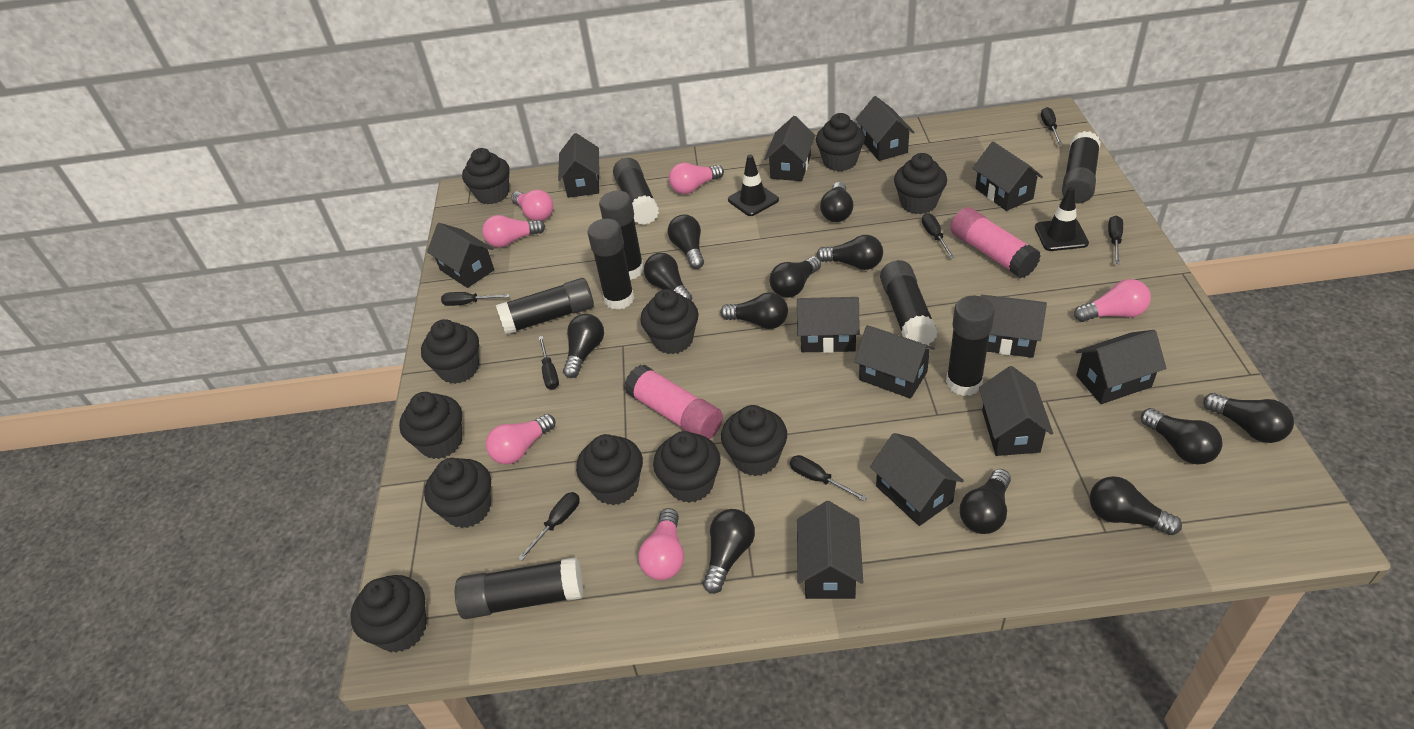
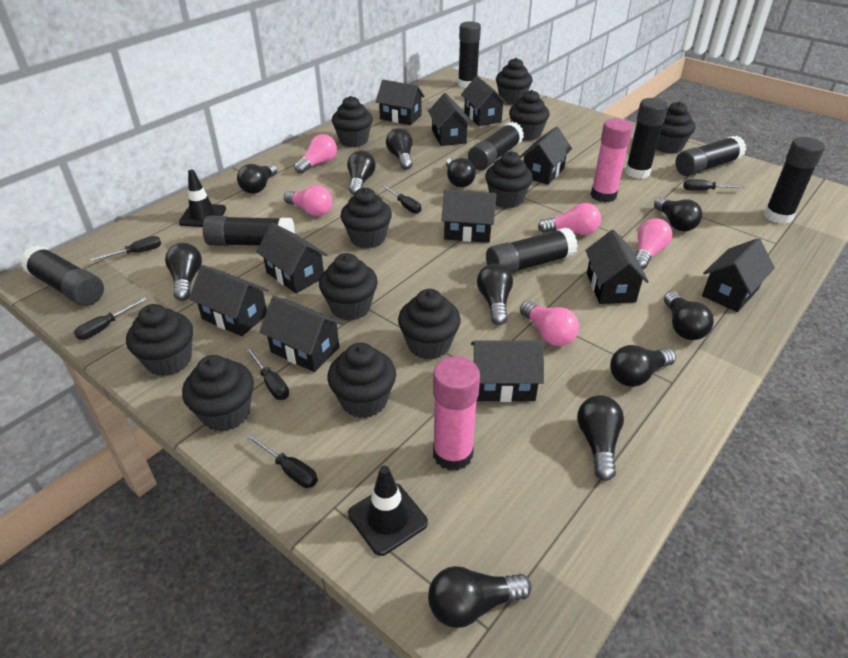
black house: [427,223,494,288] [558,133,600,198] [764,116,815,181] [797,297,860,353] [797,501,863,599] [854,325,935,399] [856,96,915,161] [870,433,964,526] [973,141,1043,211] [979,366,1053,456] [981,295,1047,358] [1075,330,1166,404] = 12 -> [189,265,269,336] [256,223,328,293] [259,296,343,372] [376,80,425,125] [428,93,472,146] [441,190,496,243] [461,76,507,126] [471,341,544,402] [520,127,572,185] [585,230,649,304] [702,238,775,312] = 11
black light bulb: [563,314,604,378] [644,253,692,301] [668,214,704,269] [703,509,755,594] [720,292,788,329] [770,256,821,298] [817,235,883,270] [820,182,853,222] [960,469,1011,534] [1090,476,1182,535] [1141,408,1223,464] [1203,393,1294,443] = 12 -> [165,243,202,301] [237,163,278,194] [347,150,376,195] [386,128,413,170] [428,566,532,628] [446,157,476,187] [477,263,513,325] [577,395,624,481] [610,345,676,387] [654,197,702,231] [664,291,714,340] = 11
black screwdriver: [441,292,510,306] [518,492,580,561] [538,336,559,390] [790,455,867,501] [922,213,955,259] [1041,107,1062,145] [1108,216,1123,264] = 7 -> [74,297,147,340] [91,236,161,261] [246,347,289,400] [246,434,318,488] [382,185,421,214] [683,179,745,191] = 6
pink light bulb: [482,215,545,248] [486,414,555,464] [511,190,553,221] [638,508,684,580] [669,163,724,194] [1074,279,1151,322] = 6 -> [284,185,332,216] [294,134,337,174] [520,301,579,346] [538,203,601,235] [636,218,672,270] = 5

